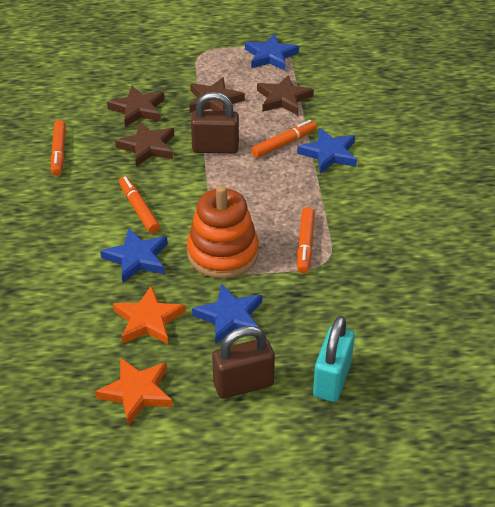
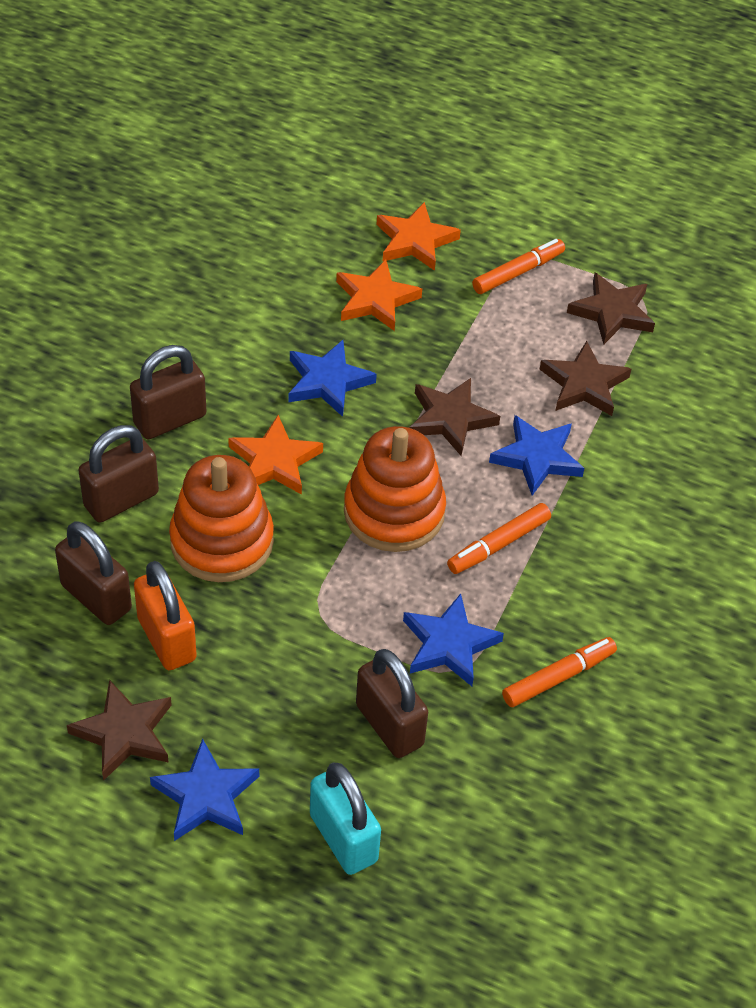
brown padlock: [191,92,239,154] [212,326,275,399] = 2 -> [55,521,132,625] [78,425,159,522] [130,345,206,439] [356,649,428,758] = 4
orange marker: [51,120,66,176] [119,176,160,234] [251,120,317,158] [297,207,315,273] = 4 -> [447,503,551,574] [472,239,565,294] [502,637,617,707] = 3
orange padlock: none = 0 -> [134,561,197,670] = 1
orange stacking toy: [187,185,259,279] = 1 -> [169,455,274,582] [344,426,446,552] = 2
orange star: [95,357,173,426] [113,285,186,344] = 2 -> [228,415,323,495] [336,260,422,331] [376,202,461,271] = 3

